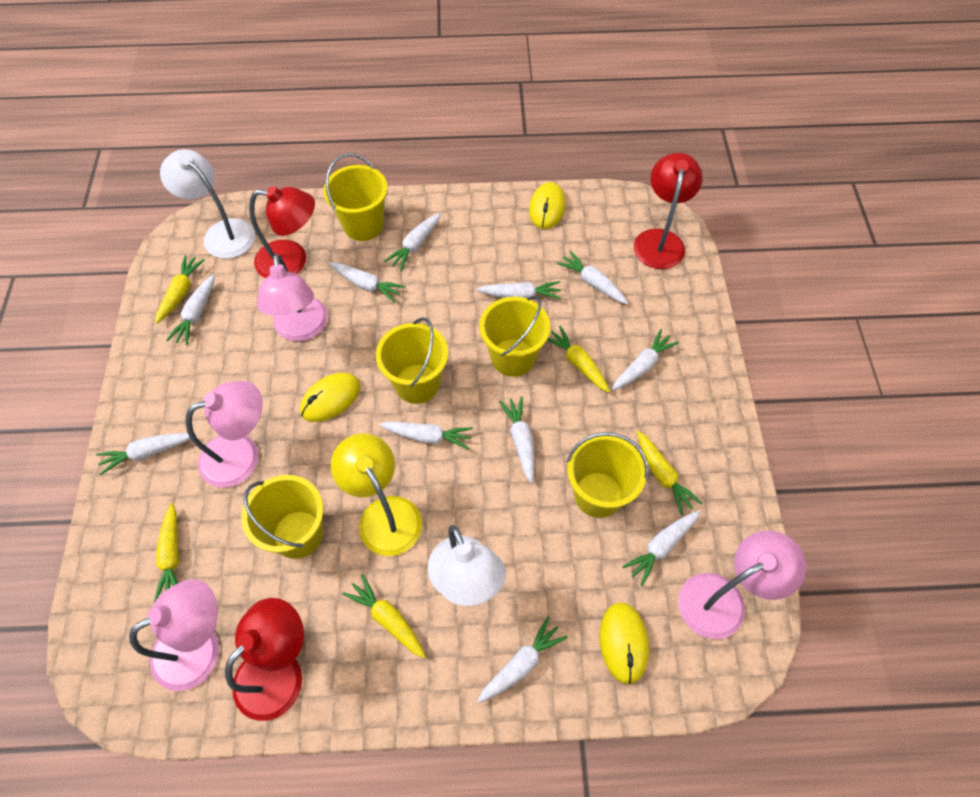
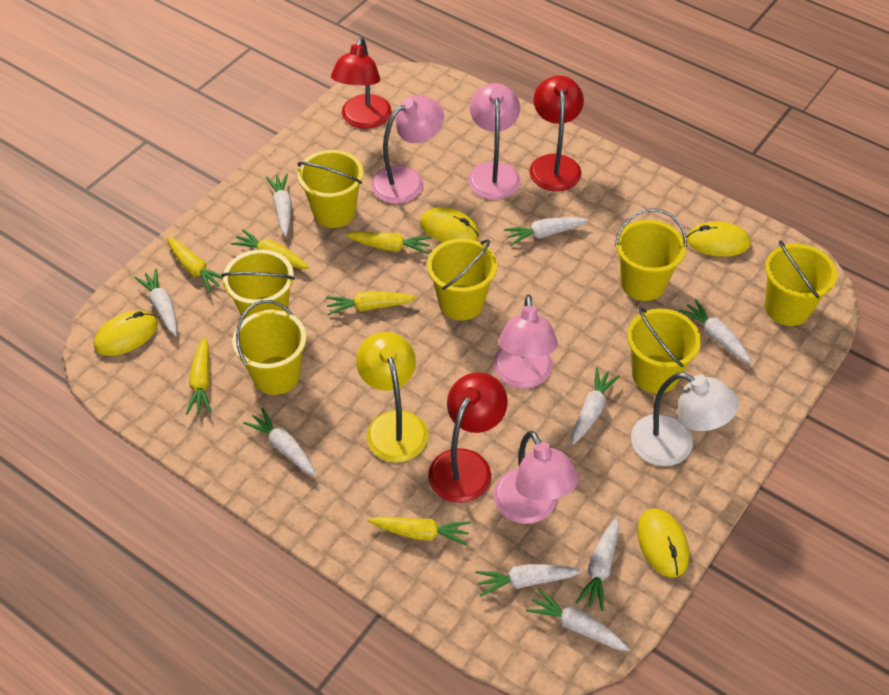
white carrot: [96,433,190,475] [166,274,215,345] [329,262,405,303] [379,421,473,450] [384,213,441,271] [477,281,561,300] [477,617,568,703] [499,396,534,483] [557,251,628,304] [612,329,679,390] [622,510,700,586] = 11 -> [135,269,177,336] [243,408,316,476] [266,173,292,236] [475,564,582,597] [504,217,588,246] [526,588,630,651] [572,368,620,444] [576,517,619,611] [679,299,752,364] = 9
white lamp: [160,149,255,259] [428,525,506,606] = 2 -> [631,373,739,466] = 1
yellow bucket: [241,475,324,559] [324,153,388,241] [376,317,448,404] [479,296,550,377] [567,432,649,518] = 5 -> [221,249,295,320] [233,300,307,395] [297,150,364,228] [427,238,497,320] [615,208,687,301] [627,307,701,394] [765,240,837,326] = 7
yellow carrot: [154,503,179,603] [155,255,205,324] [343,574,426,658] [547,325,610,393] [637,431,702,515] = 5 -> [167,237,223,293] [186,337,211,415] [230,229,310,269] [326,291,417,315] [345,232,432,254] [367,517,471,546] = 6
yellow mouse: [300,373,360,422] [529,182,566,229] [600,603,649,684] = 3 -> [94,310,158,356] [420,207,479,242] [637,509,689,577] [687,221,751,257] = 4

